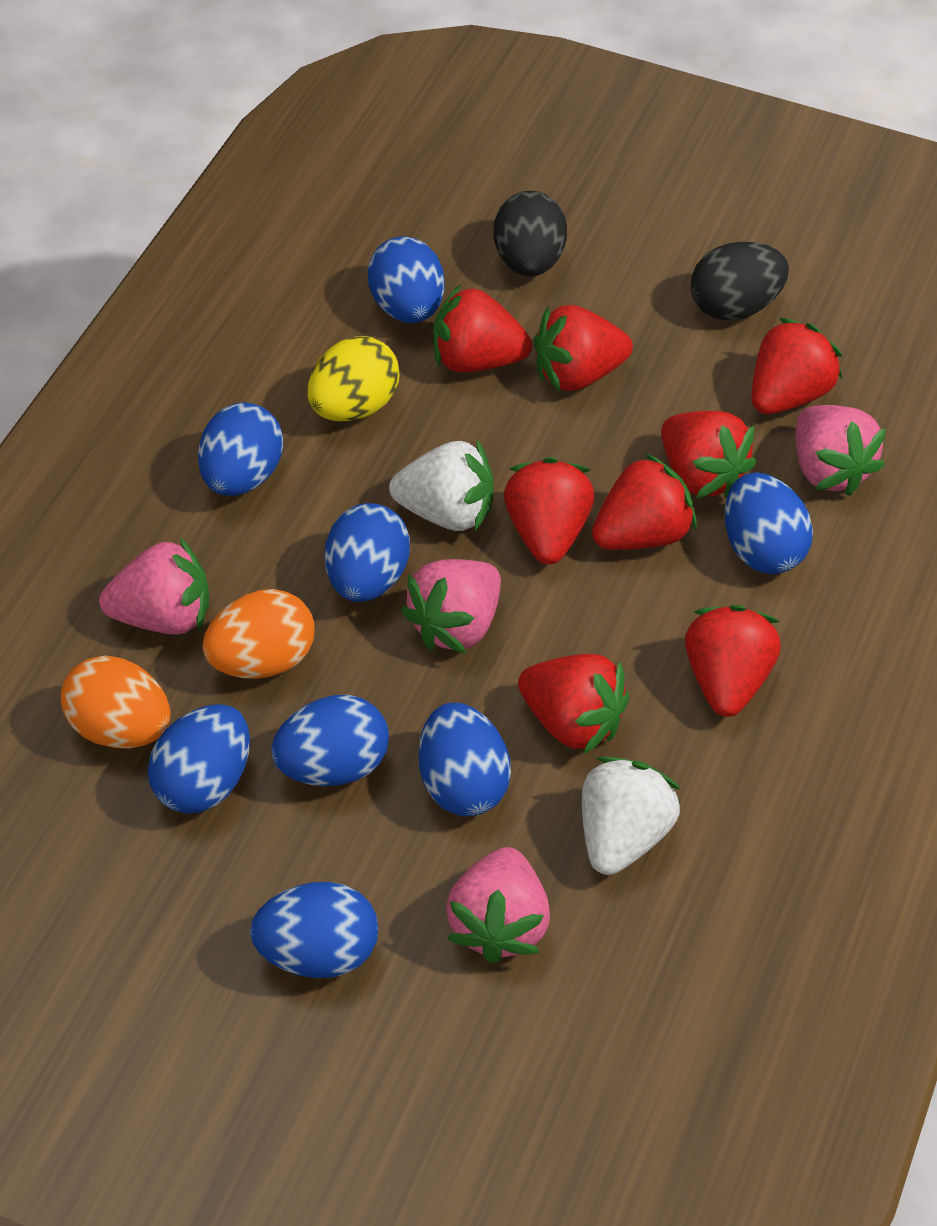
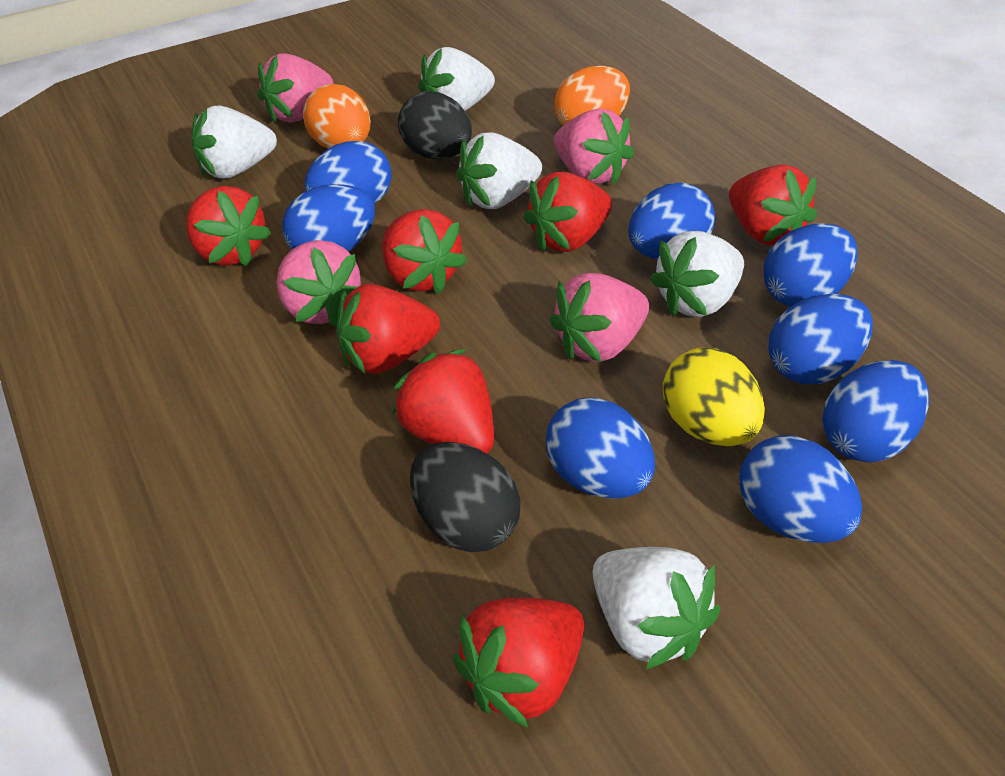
red strawberry: [433,284,532,373] [504,457,594,564] [518,654,630,754] [534,305,633,391] [592,453,697,550] [661,411,757,498] [685,605,781,717] [752,318,842,414] = 8 -> [186,186,271,266] [336,284,440,374] [382,209,467,294] [392,349,494,454] [453,597,584,728] [523,171,612,252] [729,165,817,245] = 7
white strawberry: [389,440,493,531] [582,756,680,875] = 2 -> [192,106,277,179] [418,47,495,111] [456,132,542,209] [593,547,720,669] [650,231,744,317] = 5

